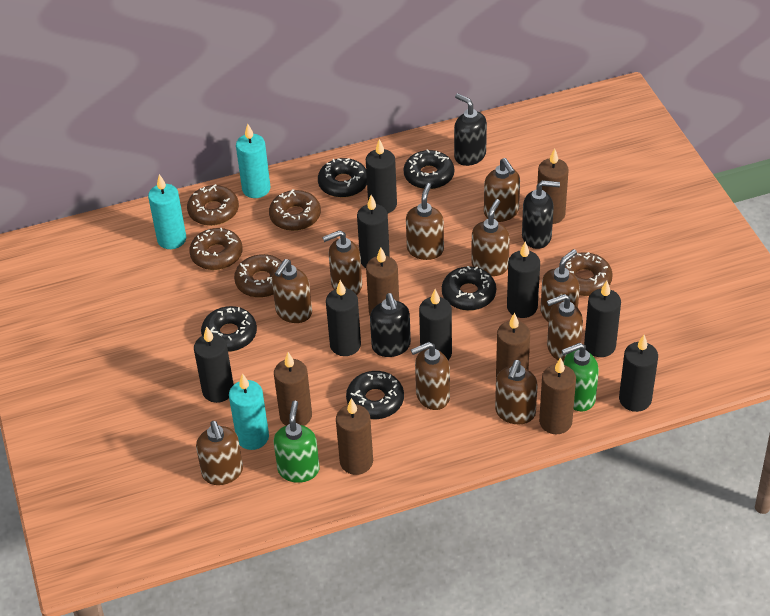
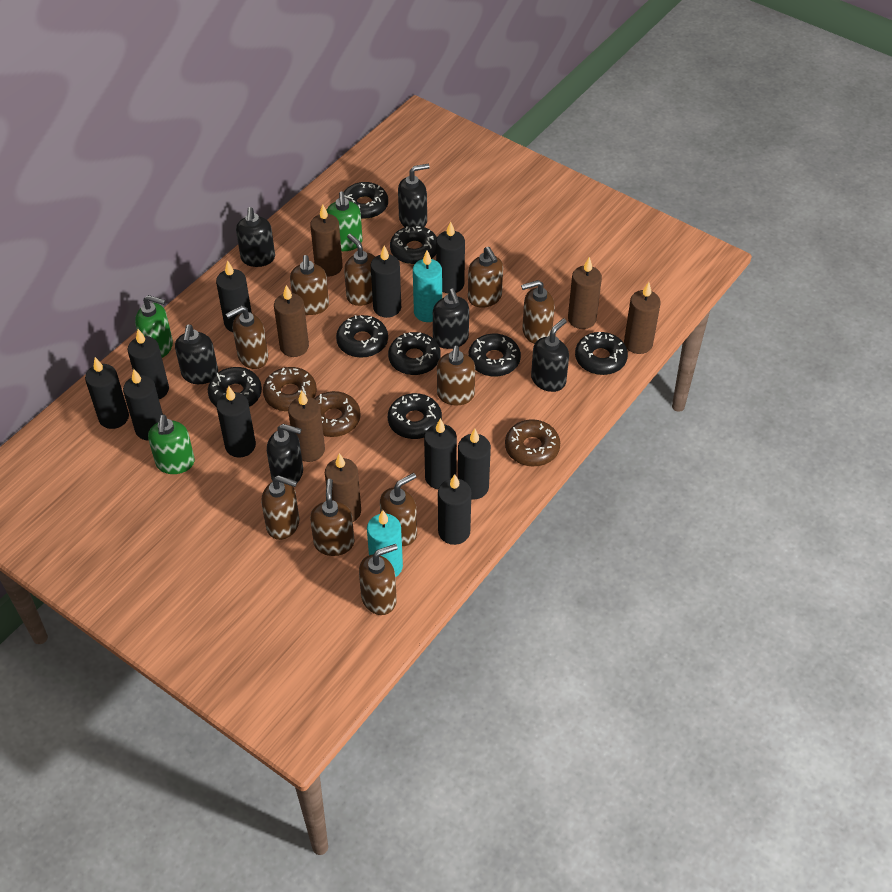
black candle: [194,326,234,403] [326,280,361,356] [357,195,390,268] [366,139,397,213] [419,289,452,360] [507,242,540,318] [584,281,621,357] [619,335,658,412] = 8 -> [85,357,129,429] [123,369,163,440] [127,329,169,399] [216,260,252,332] [216,386,256,458] [370,246,401,318] [424,418,457,489] [436,221,465,293] [438,474,471,545] [458,429,491,499] = 10
black donut: [201,306,257,352] [318,158,367,198] [346,371,404,419] [403,149,454,189] [442,266,496,311] = 5 -> [208,367,262,407] [336,315,388,358] [344,182,388,219] [388,332,441,375] [388,393,442,439] [390,226,437,264] [468,334,521,377] [575,332,628,375] = 8
black soap dispenser: [370,293,411,357] [454,93,487,166] [522,180,560,249] = 3 -> [175,324,218,384] [236,207,275,267] [267,424,303,483] [398,164,430,227] [433,289,469,349] [531,318,569,392] = 6
brown donut: [187,184,239,226] [189,228,243,270] [234,254,282,298] [269,189,321,231] [565,252,613,296] = 5 -> [263,367,317,411] [314,391,360,437] [505,419,560,466] = 3
green soap dispenser: [274,401,320,483] [561,343,599,411] = 2 -> [135,295,173,358] [148,414,195,474] [327,191,362,251] = 3
turquoise candle: [148,174,186,249] [229,373,269,450] [236,124,270,198] = 3 -> [367,510,403,577] [413,250,442,322] = 2

